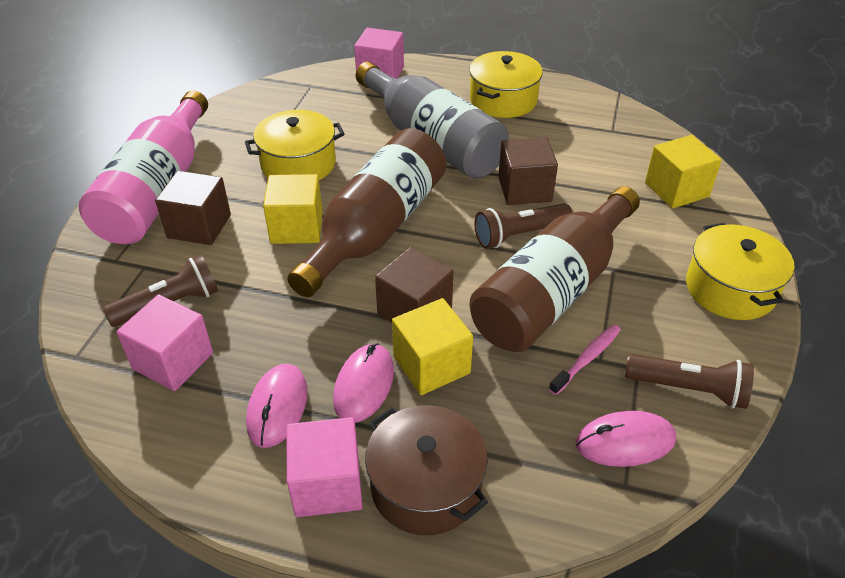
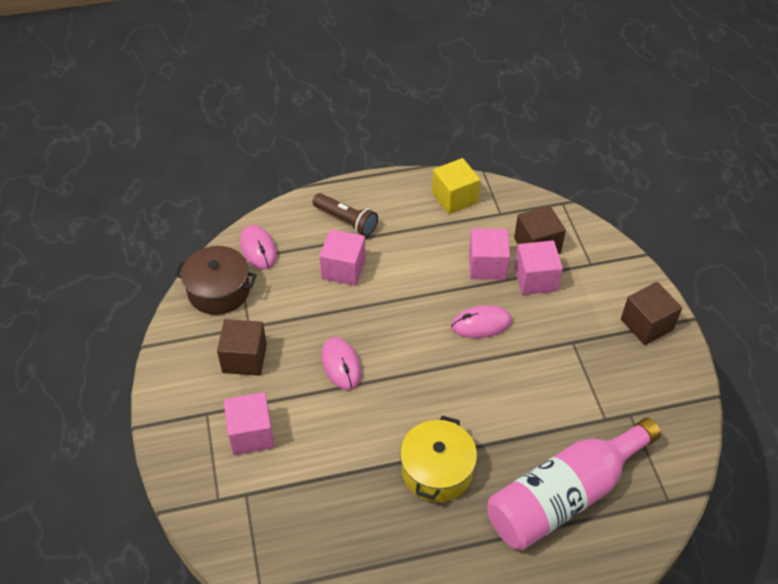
brown bottle: [287,128,446,297] [470,186,640,352] = 2 -> none = 0
brown flashlight: [103,255,218,327] [474,203,572,249] [625,354,754,409] = 3 -> [313,193,378,237] = 1
grey bottle: [356,62,509,179] = 1 -> none = 0
pink cube: [117,295,213,391] [287,417,362,517] [354,28,404,79] = 3 -> [224,392,274,455] [319,229,366,286] [469,229,510,280] [514,241,563,295] = 4
pink toothbrush: [549,325,621,395] = 1 -> none = 0
yellow cube: [263,174,323,244] [392,298,473,395] [645,135,722,209] = 3 -> [432,158,480,214] = 1
yellow pot: [245,110,345,180] [469,51,543,118] [686,223,795,320] = 3 -> [400,416,477,502] = 1

